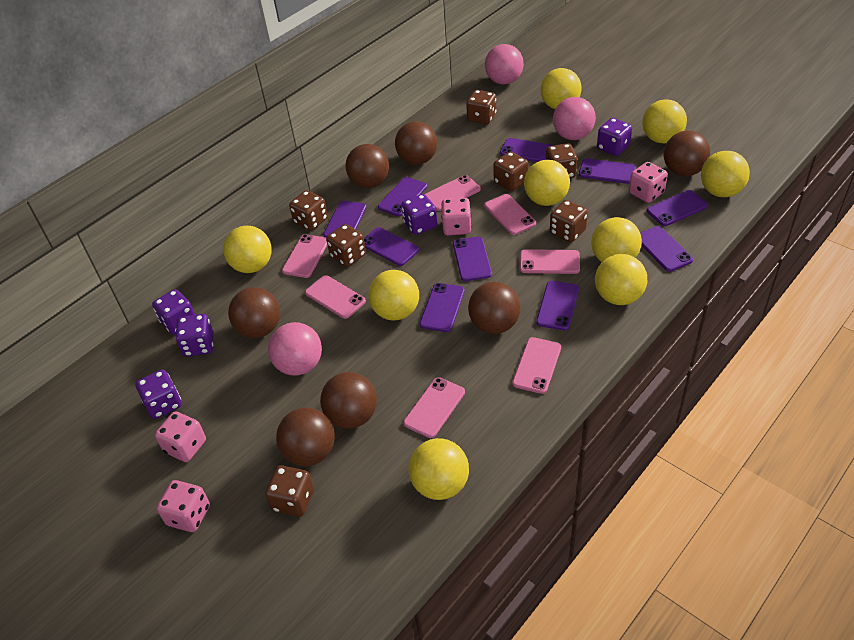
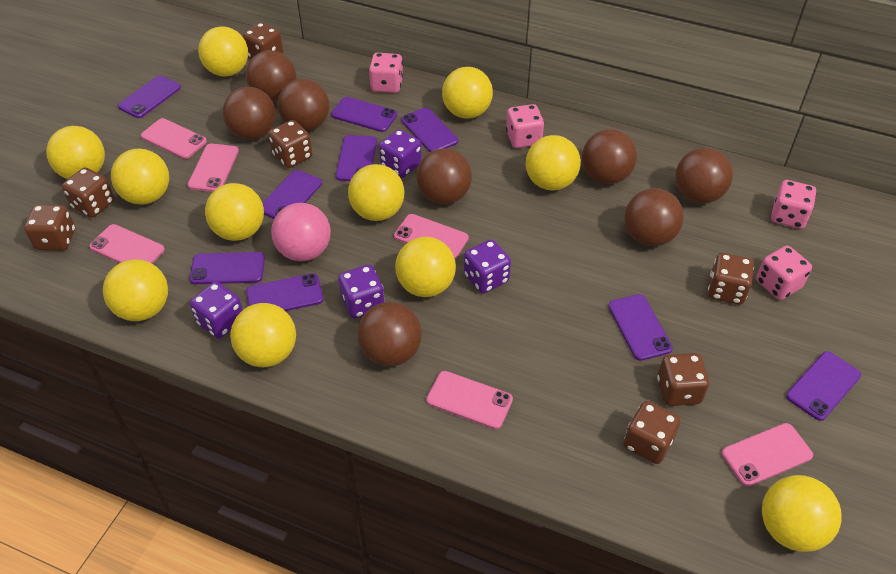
brown ball: [228,287,280,338] [276,407,335,466] [320,372,377,429] [346,144,389,188] [395,121,437,165] [468,282,520,334] [664,131,710,176] = 7 -> [223,87,276,140] [246,50,296,102] [277,79,330,131] [357,302,422,366] [416,148,472,204] [582,129,637,184] [625,188,684,246] [675,147,733,203] = 8
pink ball: [268,322,322,376] [485,44,524,84] [553,97,596,140] = 3 -> [271,203,331,261] = 1
pink phone: [282,234,327,278] [305,275,366,319] [403,377,465,438] [425,175,481,211] [484,194,536,235] [512,337,561,394] [520,249,580,274] = 7 -> [89,224,165,264] [141,118,207,159] [187,143,239,192] [394,214,469,259] [426,371,513,429] [722,423,813,486] = 6
purple dice: [135,369,182,419] [152,289,195,335] [175,314,214,357] [401,194,437,235] [597,118,632,156] = 5 -> [190,282,243,339] [338,265,385,319] [379,129,422,178] [464,240,511,294] = 4
purple phone: [323,201,366,237] [364,227,419,266] [378,177,427,216] [420,283,465,332] [453,236,492,281] [500,138,554,162] [536,281,579,331] [579,158,636,184] [640,226,693,272] [647,190,708,226] = 10 -> [118,75,181,118] [190,252,265,284] [246,273,323,311] [263,170,322,219] [331,97,397,132] [336,135,377,181] [401,107,458,152] [608,294,673,361] [786,351,861,421] = 9
yellow ball: [223,226,272,273] [369,270,419,321] [408,438,469,500] [524,160,570,206] [541,68,581,109] [591,217,642,262] [595,254,647,305] [642,99,687,143] [701,151,750,197] = 9 -> [46,126,105,179] [103,259,168,321] [111,149,169,205] [198,27,248,77] [205,183,264,241] [230,303,296,367] [348,164,404,221] [395,237,456,297] [442,67,493,119] [526,135,581,190] [762,475,842,552] = 11

